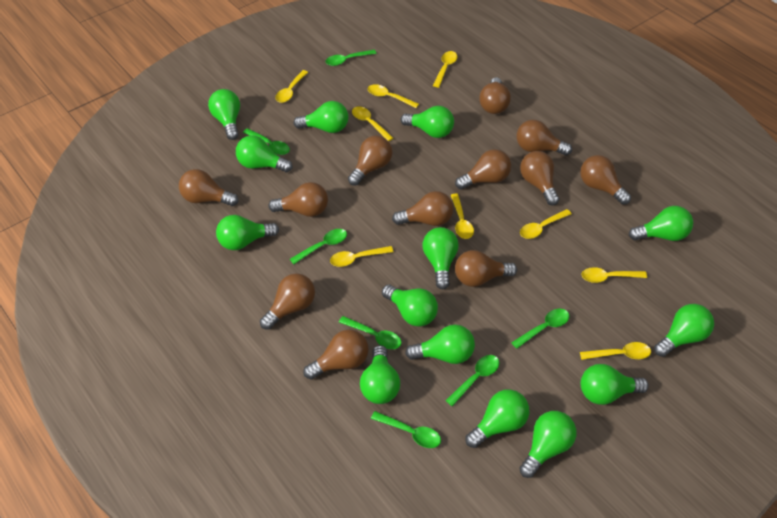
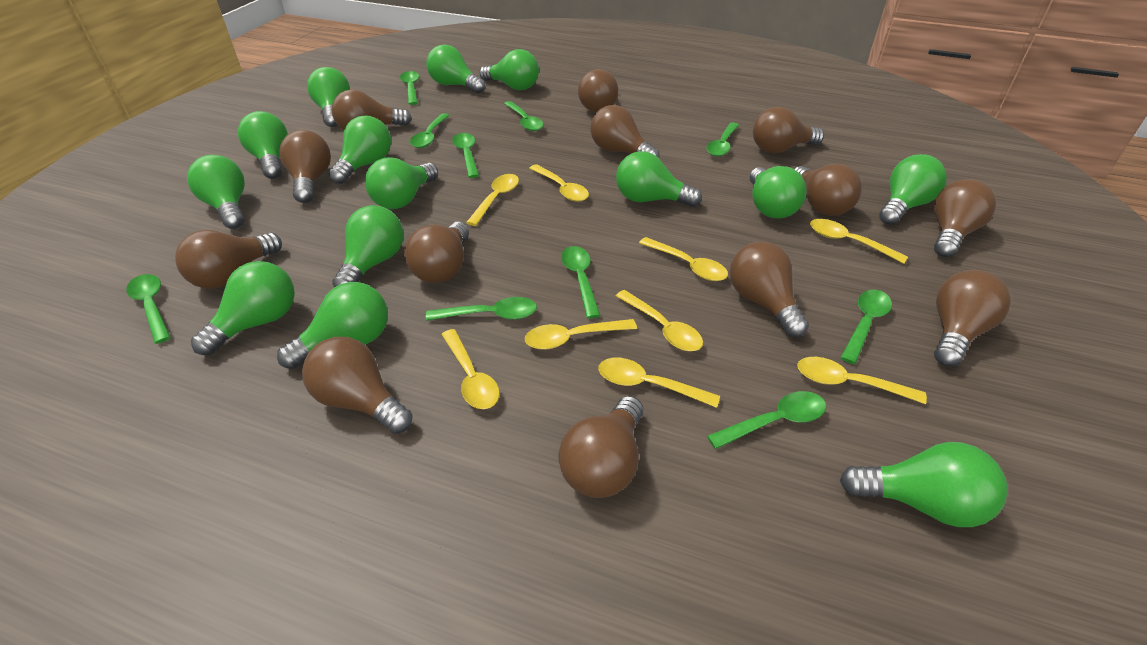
brown light bulb: [179,169,238,206] [260,273,315,330] [268,182,328,217] [303,329,369,379] [348,136,392,186] [392,191,453,226] [455,149,511,190] [455,250,517,287] [480,77,511,114] [517,120,572,155] [520,151,559,205] [580,155,631,205] = 12 -> [175,230,282,289] [279,130,331,203] [302,337,413,434] [332,89,412,131] [404,222,469,283] [559,396,643,498] [578,69,618,112] [591,105,659,158] [730,242,809,337] [753,107,824,153] [794,164,862,216] [934,179,996,257] [934,270,1011,367] = 13
green spoon: [243,128,290,155] [290,229,347,264] [325,50,376,66] [339,316,402,349] [371,411,441,448] [445,355,499,407] [511,309,570,349] = 7 -> [126,274,171,344] [400,71,419,105] [410,113,449,148] [426,297,537,321] [452,133,479,178] [504,101,544,131] [561,246,601,318] [706,122,739,157] [707,391,826,449] [840,290,892,364] = 10

